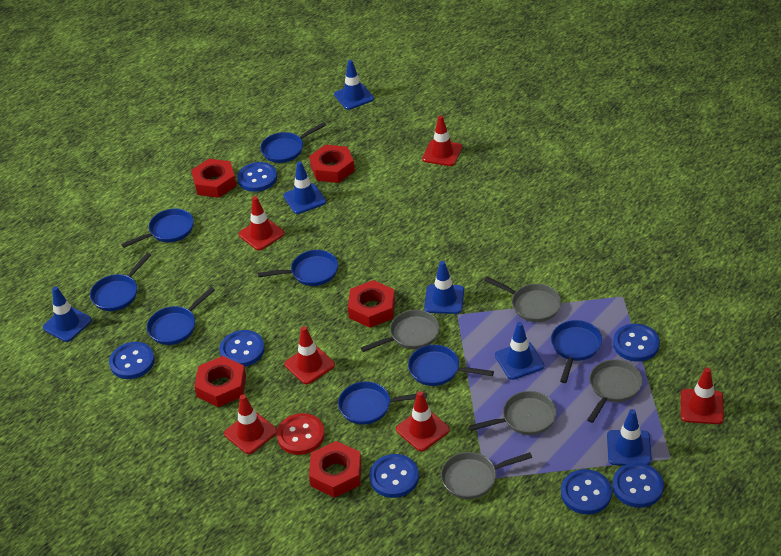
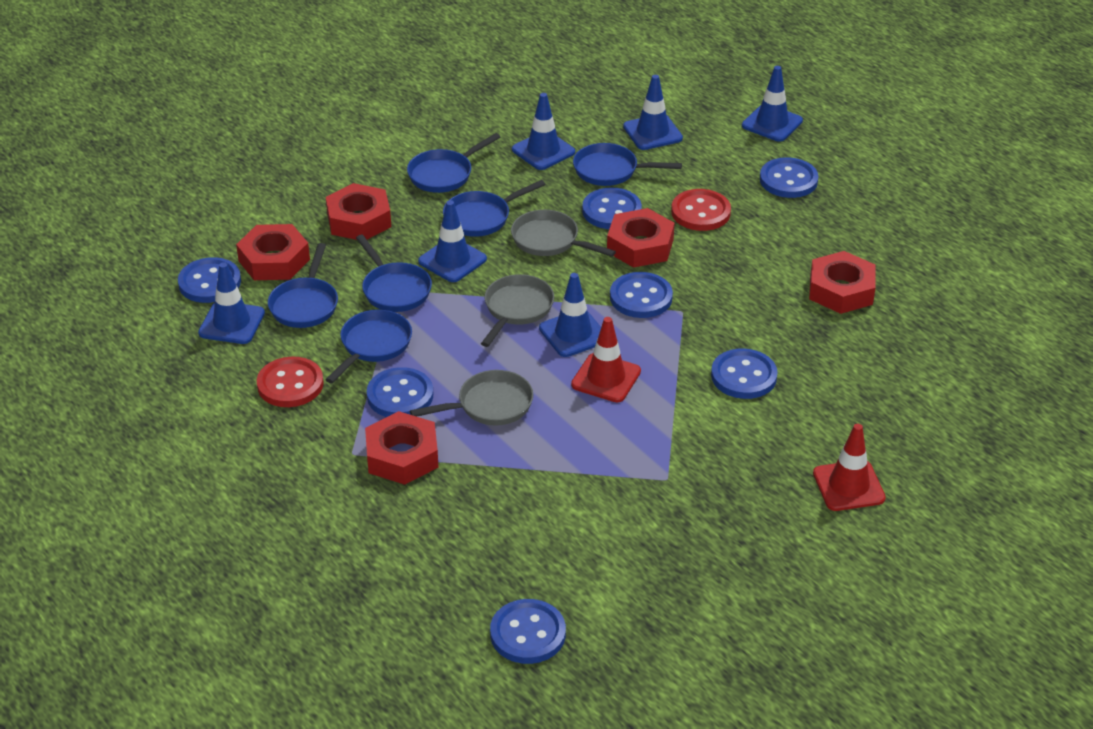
blue pan: [90,253,151,311] [121,208,194,248] [147,287,215,345] [258,250,338,286] [260,122,326,163] [338,382,427,425] [408,345,494,386] [551,320,602,383] = 8 -> [268,243,338,328] [325,310,412,383] [356,235,432,312] [407,133,500,193] [443,180,546,237] [573,143,682,186] = 6
grey pan: [361,310,440,352] [441,452,532,499] [469,391,556,435] [484,276,561,322] [587,359,642,423] = 5 -> [410,370,533,425] [481,274,554,347] [511,210,616,257] = 3
red button: [277,413,325,455] = 1 -> [257,356,324,407] [671,189,731,231] = 2
red traffic cone: [224,395,277,454] [239,196,284,250] [284,326,335,384] [396,391,450,451] [422,115,462,166] [681,367,724,424] = 6 -> [571,317,641,402] [813,424,886,511] = 2

